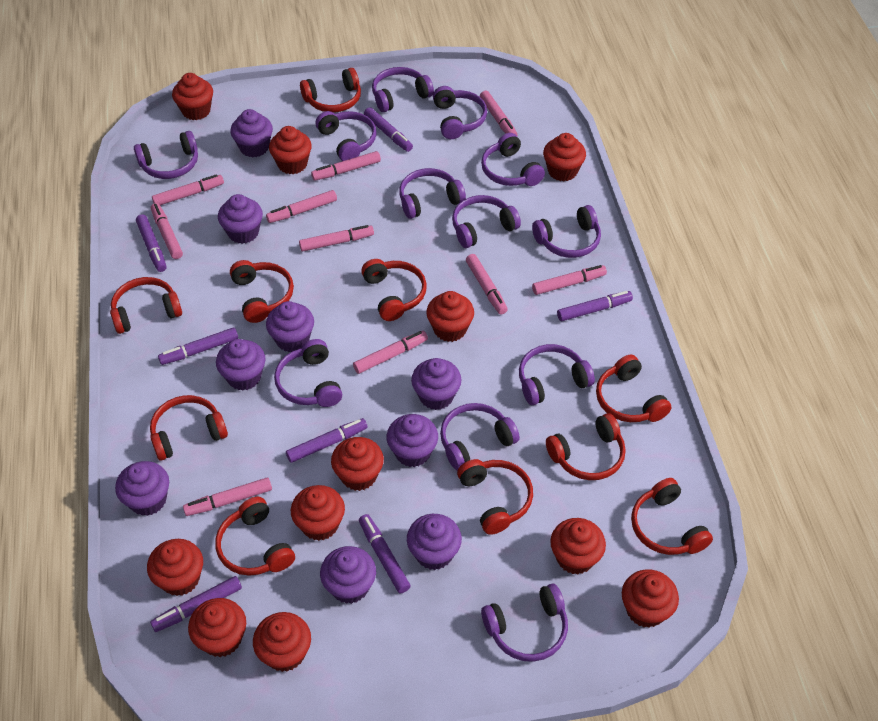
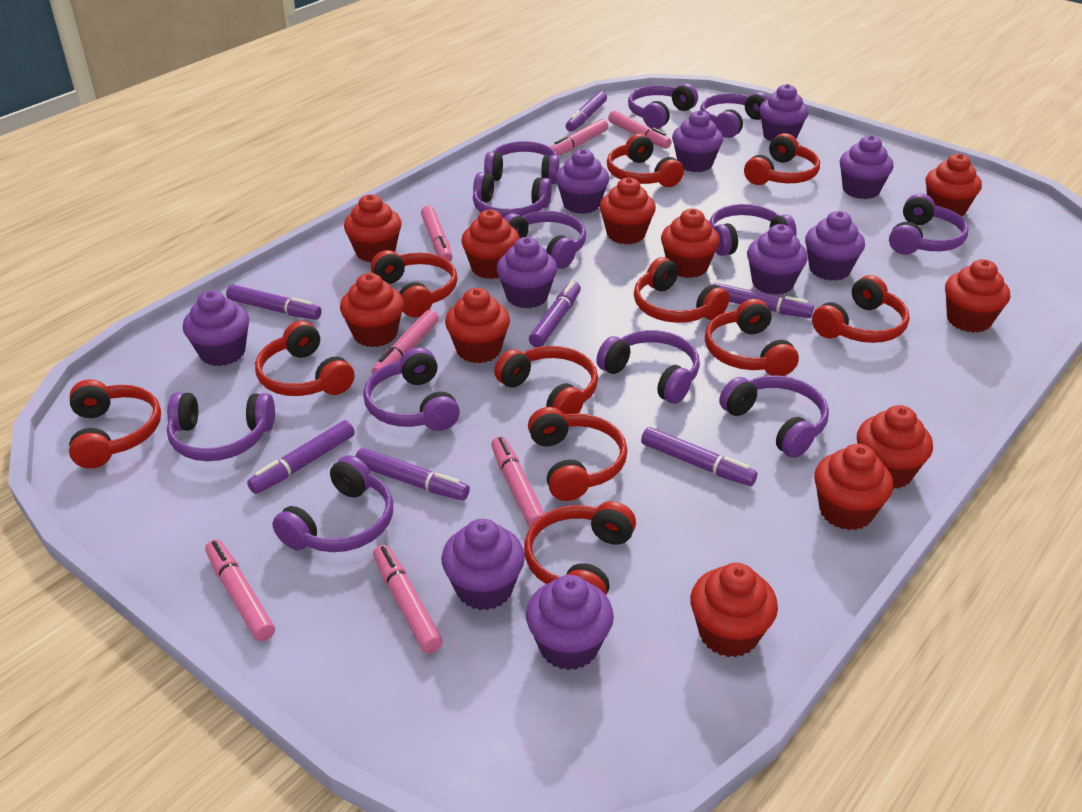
pink marker: [151,203,183,259] [152,174,224,205] [183,478,272,516] [266,190,337,223] [299,225,374,252] [311,151,381,181] [353,331,428,374] [466,254,508,315] [480,91,518,135] [532,265,607,295] = 10 -> [205,539,275,641] [372,310,439,374] [373,545,443,653] [421,206,453,262] [491,437,545,528] [550,119,608,156] [608,111,672,149] = 7
purple cupcake: [115,461,169,516] [216,339,266,391] [218,194,263,244] [230,109,273,158] [266,301,314,352] [320,546,376,604] [387,414,438,467] [407,514,462,570] [411,358,462,410] = 9 -> [183,291,249,366] [441,519,525,610] [497,237,557,308] [526,575,614,670] [556,149,609,214] [672,110,723,172] [747,224,808,295] [759,84,809,142] [805,211,865,281] [840,135,894,199] = 10
red headphones: [110,277,182,334] [150,395,228,460] [215,497,295,576] [230,260,294,323] [300,68,361,112] [361,259,427,321] [457,459,533,535] [546,413,626,480] [596,355,671,422] [631,478,713,555] = 10 -> [69,379,161,468] [255,321,354,396] [371,250,457,318] [494,346,598,414] [524,501,636,595] [528,407,627,501] [607,133,684,187] [634,257,729,323] [705,299,799,376] [744,133,820,185] [812,275,910,343] = 11

